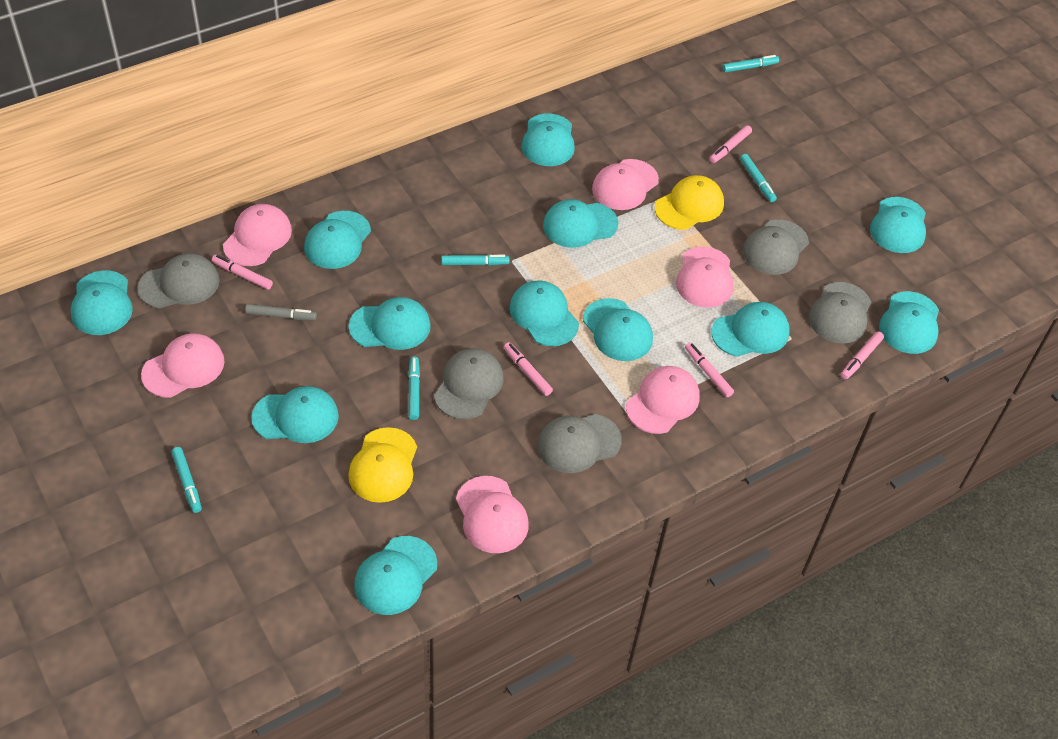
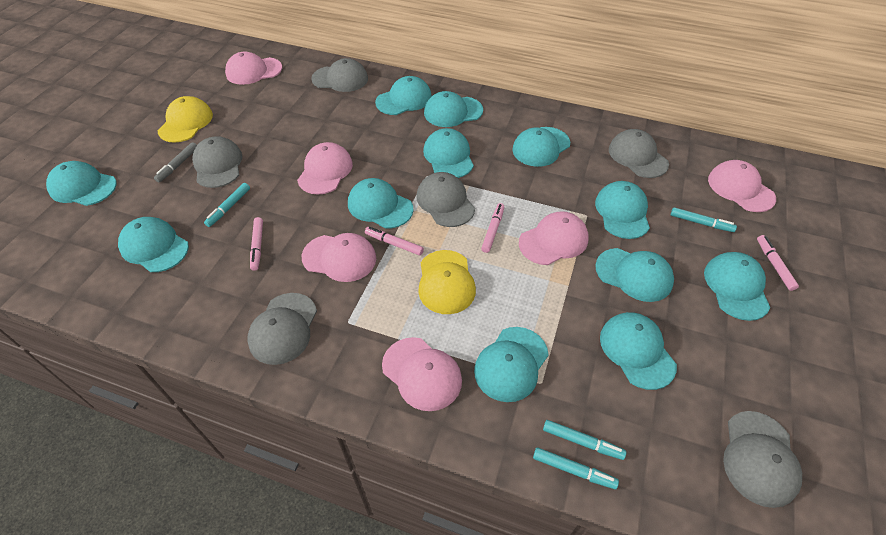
grey cap: [138,253,220,309] [434,348,504,419] [538,414,622,473] [743,219,809,275] [809,282,871,344] = 5 -> [192,136,242,188] [247,293,317,365] [311,58,368,92] [417,172,475,227] [609,129,669,178] [723,411,802,508] = 6
pink marker: [212,255,273,290] [504,342,553,396] [685,342,734,397] [710,125,752,163] [841,331,884,379] = 5 -> [250,217,263,271] [365,227,424,256] [481,203,504,253] [757,235,799,291] = 4
turquoise marker: [171,447,202,513] [408,356,420,420] [441,254,509,266] [722,55,779,73] [740,154,777,202] = 5 -> [204,183,250,227] [533,447,619,489] [543,420,626,460] [671,207,737,232] = 4

